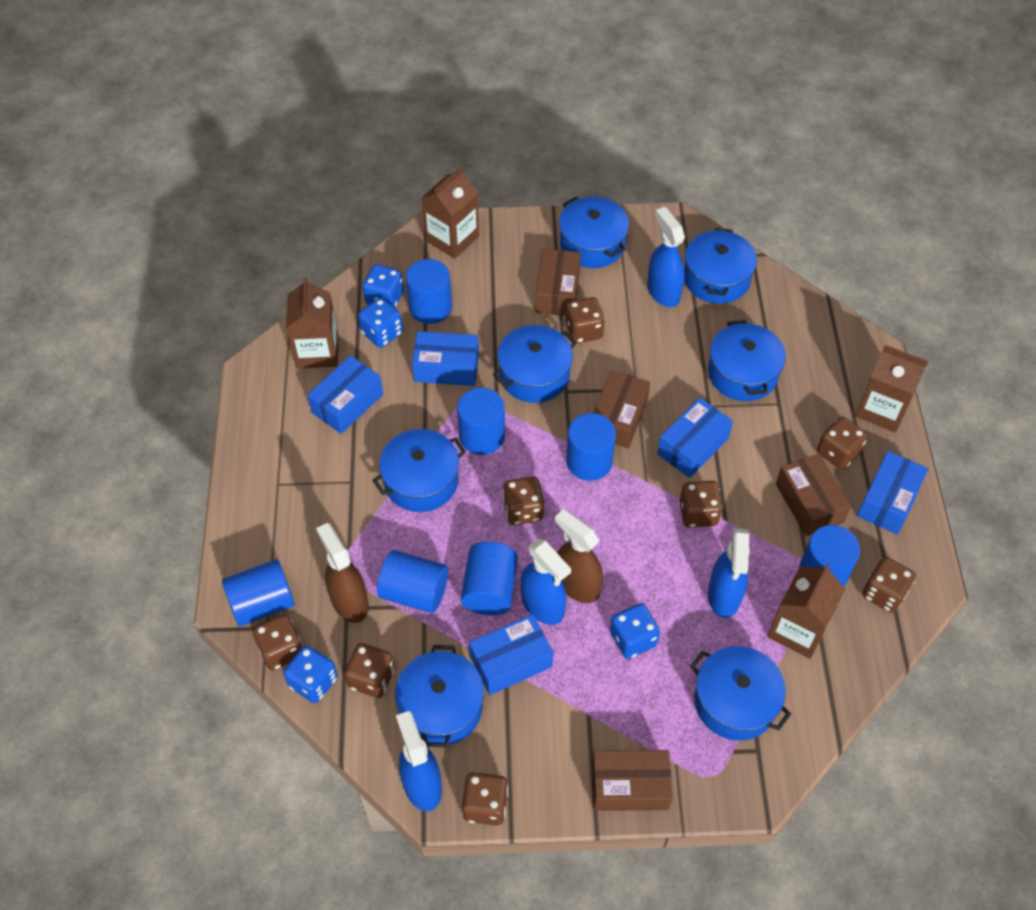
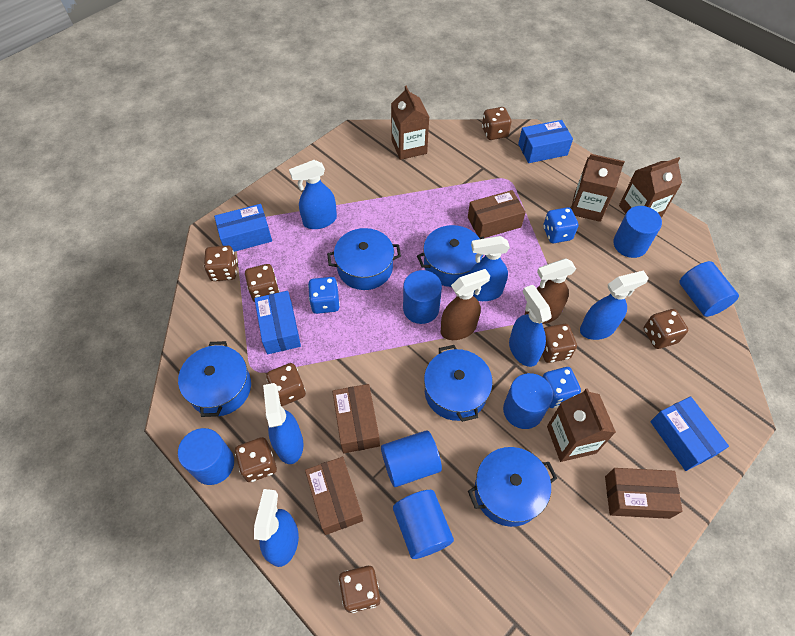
blue box: [307,355,383,434] [412,331,479,386] [469,614,553,695] [657,398,733,478] [857,451,928,534] = 5 -> [214,204,272,252] [254,291,301,354] [518,120,573,163] [650,397,729,471] = 4
blue dice: [283,645,338,703] [358,298,403,348] [363,264,404,308] [610,603,660,659] = 4 -> [308,277,340,314] [542,367,581,408] [543,207,579,243] = 3
blue pot: [373,429,466,512] [395,645,484,748] [493,325,577,403] [559,197,629,268] [684,228,757,304] [690,646,791,741] [708,320,786,401] = 7 -> [178,341,251,417] [327,228,401,290] [417,225,484,287] [424,345,493,422] [468,447,557,527] = 5
blue spray bottle: [396,711,442,811] [521,539,571,625] [647,207,685,307] [708,528,750,618] = 4 -> [254,489,299,567] [263,383,304,464] [289,160,337,229] [469,236,510,301] [509,285,552,367] [580,270,649,340] = 6

